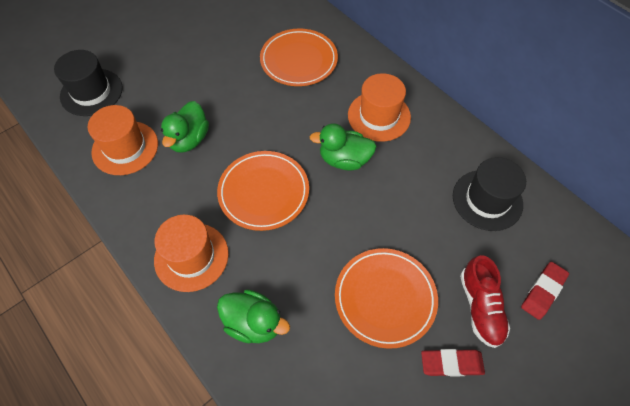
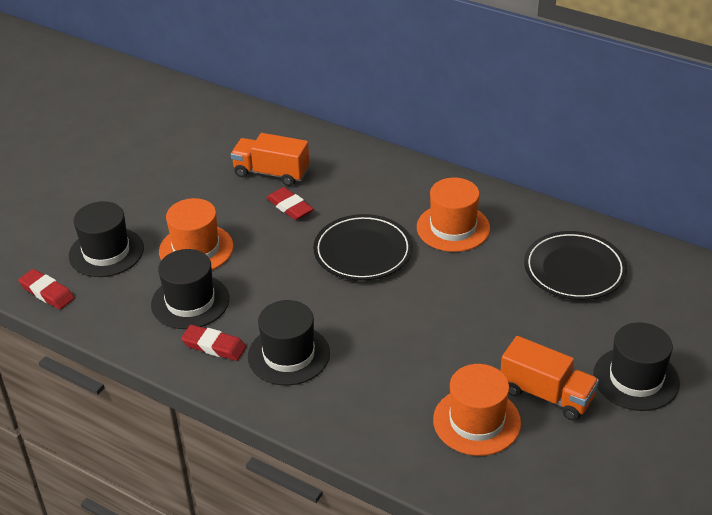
black hat: [54,50,123,116] [453,157,526,231] = 2 -> [69,201,144,277] [151,249,229,329] [248,300,330,386] [593,322,680,411] = 4
black plate: none = 0 -> [313,214,413,281] [524,231,627,300] = 2
green duck: [161,101,209,153] [217,289,290,343] [310,123,377,171] = 3 -> none = 0
orange plate: [217,151,309,231] [260,28,338,86] [335,248,438,349] = 3 -> none = 0
orange truck: none = 0 -> [231,133,309,186] [501,336,599,421] = 2
red eraser: [421,349,485,377] [521,262,569,320] = 2 -> [18,269,75,310] [181,325,246,361] [266,187,314,220] = 3
red shoe: [460,255,510,348] = 1 -> none = 0

